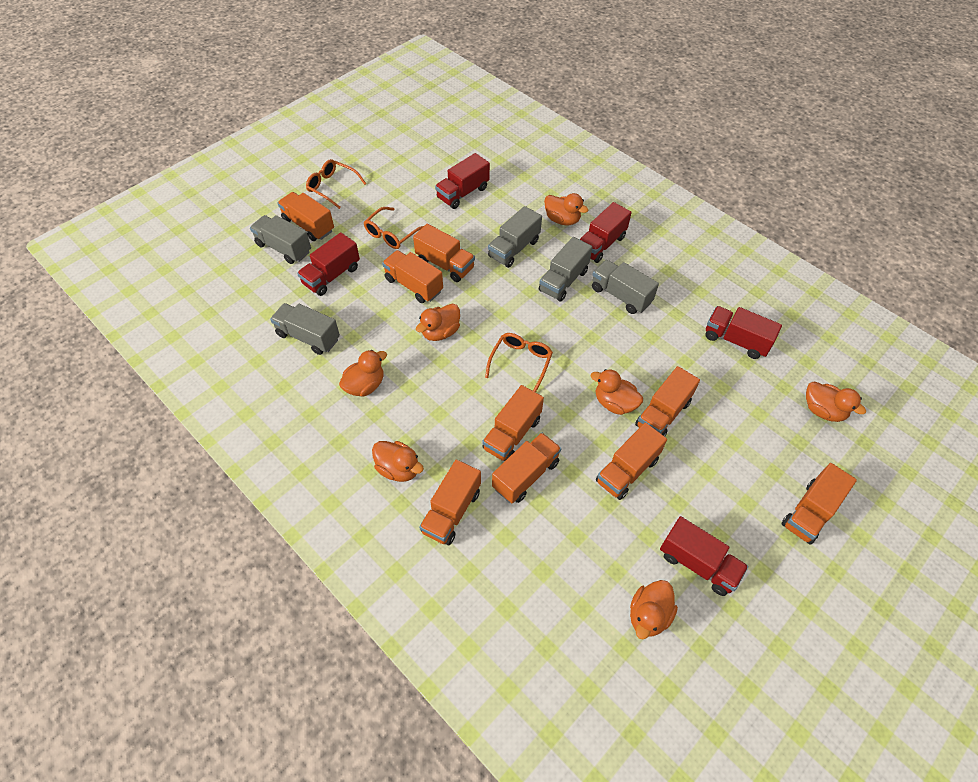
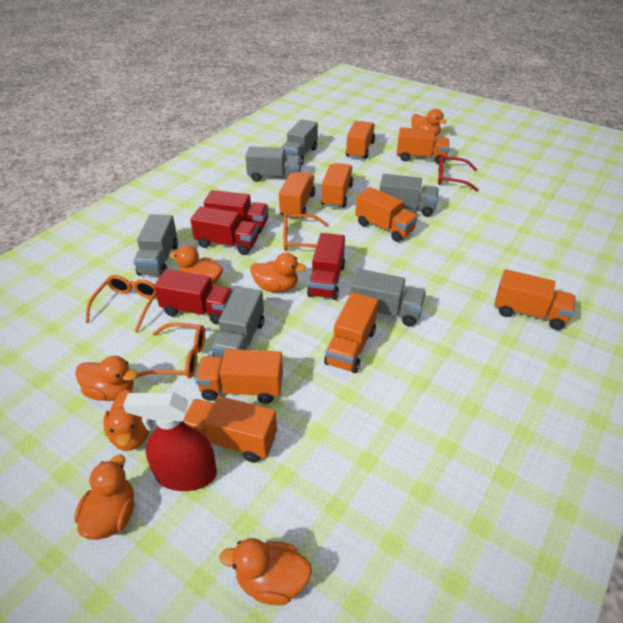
grey truck: [250,215,311,264] [270,303,340,355] [488,206,542,268] [539,237,592,302] [592,260,659,314] = 5 -> [134,214,178,276] [212,287,264,358] [245,146,301,182] [281,119,318,165] [350,269,426,326] [380,174,439,217] = 6
red glasses: none = 0 -> [438,155,478,191] = 1
red spray bottle: none = 0 -> [123,392,217,491] = 1
red truck: [297,232,360,296] [435,153,490,209] [579,202,632,263] [660,516,748,596] [706,306,782,359] = 5 -> [154,269,233,325] [190,206,259,255] [204,190,269,234] [307,233,345,300] = 4

